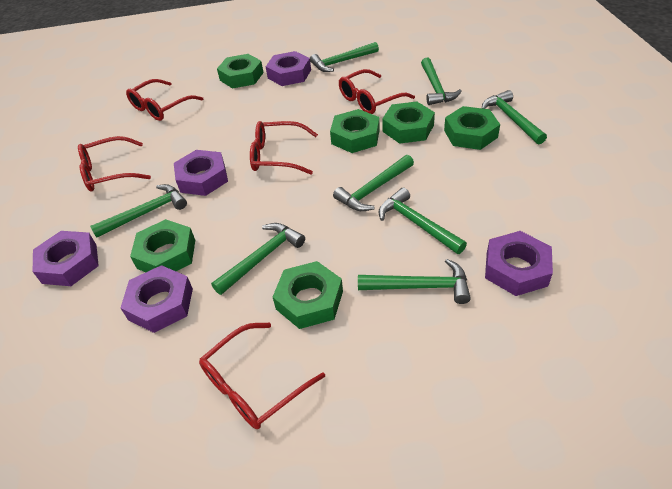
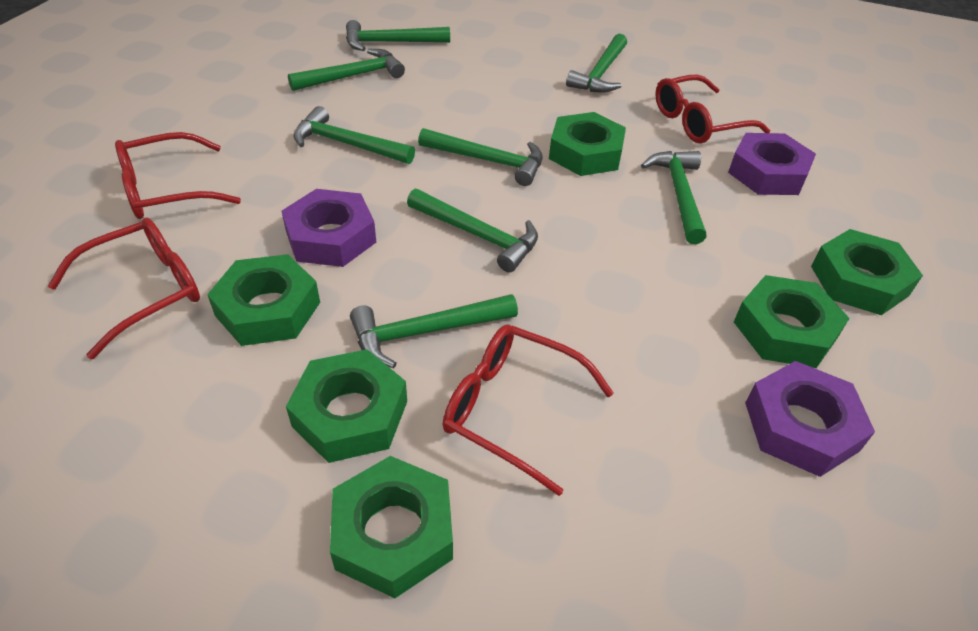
purple nut: [33,231,99,286] [121,265,193,333] [174,150,228,196] [266,51,311,86] [485,231,553,296] = 5 -> [281,189,376,267] [728,133,816,195] [745,361,875,477] = 3
red glasses: [78,136,151,191] [126,79,203,121] [199,323,325,429] [250,121,318,175] [339,69,415,114] = 5 -> [48,218,200,359] [115,132,241,219] [443,325,614,496] [655,75,770,144] = 4

